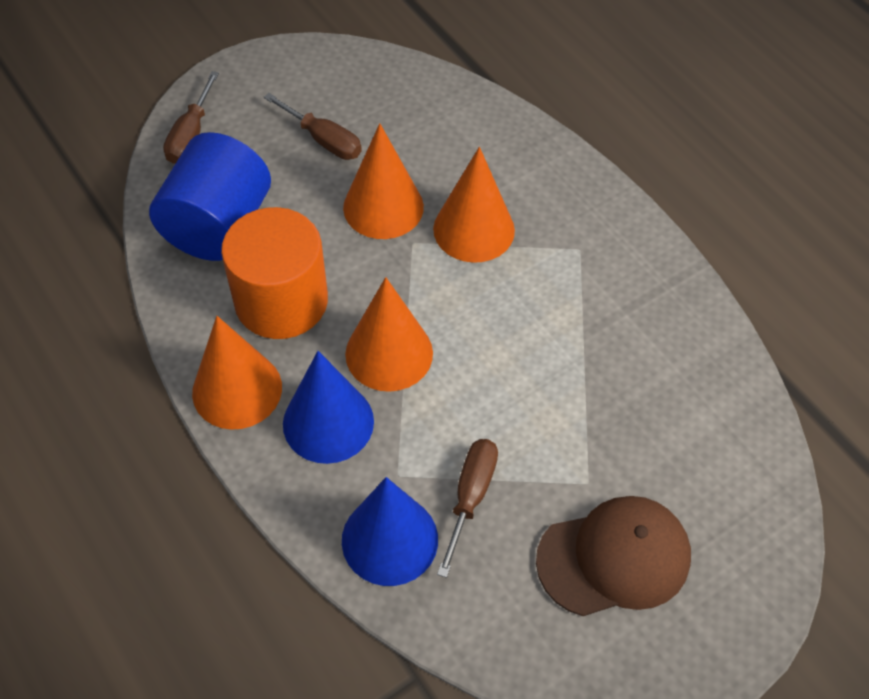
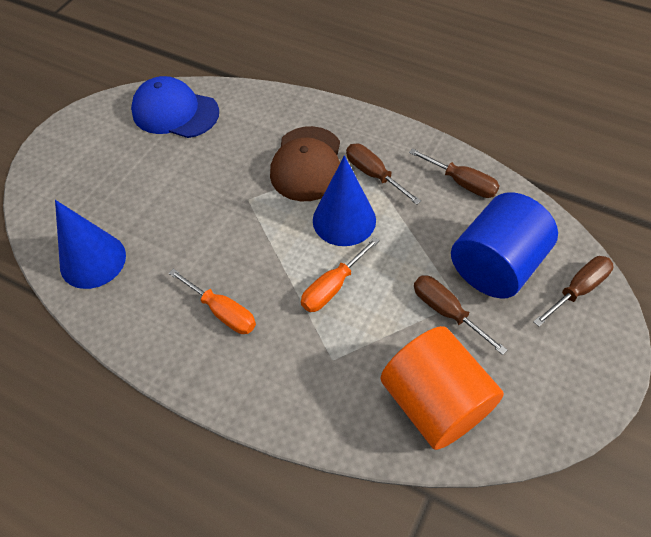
blue cap: none = 0 -> [131,76,219,138] = 1
brown screwdriver: [163,71,219,164] [264,93,362,160] [437,439,498,578] = 3 -> [346,144,421,205] [409,148,499,198] [414,275,507,355] [533,256,614,327] = 4
orange cone: [192,316,282,430] [343,123,424,239] [345,277,433,392] [433,147,515,263] = 4 -> none = 0
orange screwdriver: none = 0 -> [169,269,256,334] [301,237,380,312] = 2

